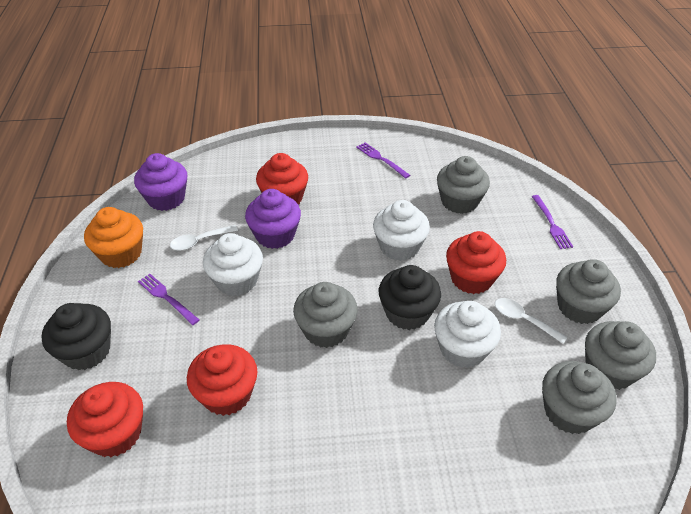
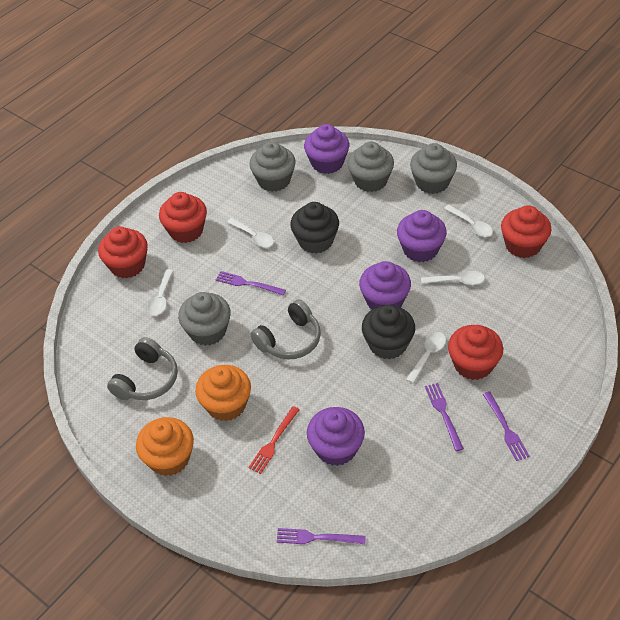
grey cupcake: [293,282,358,348] [437,156,490,214] [542,361,617,434] [556,259,621,324] [585,321,656,390] = 5 -> [178,292,231,346] [249,141,295,192] [348,142,394,192] [410,143,457,194] = 4
grey headphones: none = 0 -> [107,337,178,400] [250,299,321,360] = 2
orange cupcake: [84,207,143,268] = 1 -> [136,417,194,476] [195,365,251,421] = 2
purple cupcake: [134,153,187,211] [245,189,301,249] = 2 -> [304,124,349,174] [307,407,365,466] [359,261,411,309] [397,210,447,262] = 4
purple fork: [138,274,199,325] [356,142,410,179] [532,195,573,249] = 3 -> [216,271,286,296] [276,528,366,544] [425,383,464,451] [483,391,530,461] = 4
red fork: none = 0 -> [248,406,300,474] = 1
white cupcake: [203,233,263,296] [373,200,430,261] [434,301,501,368] = 3 -> none = 0
white spoon: [170,225,238,251] [495,298,568,344] = 2 -> [148,269,173,316] [227,218,274,248] [406,332,446,383] [421,271,485,285] [444,205,493,237] = 5

